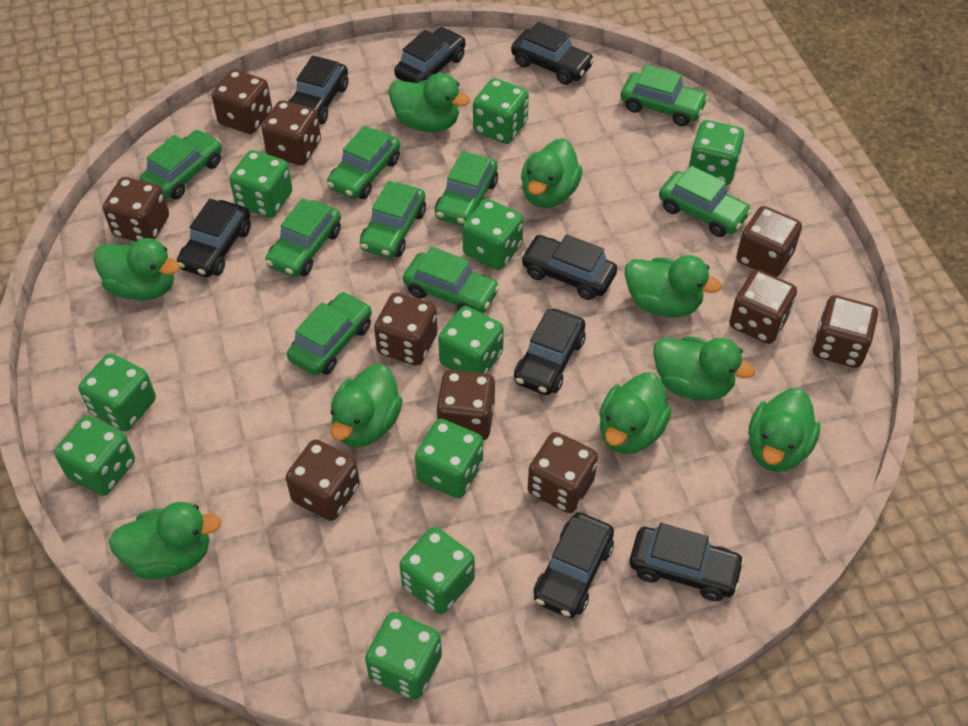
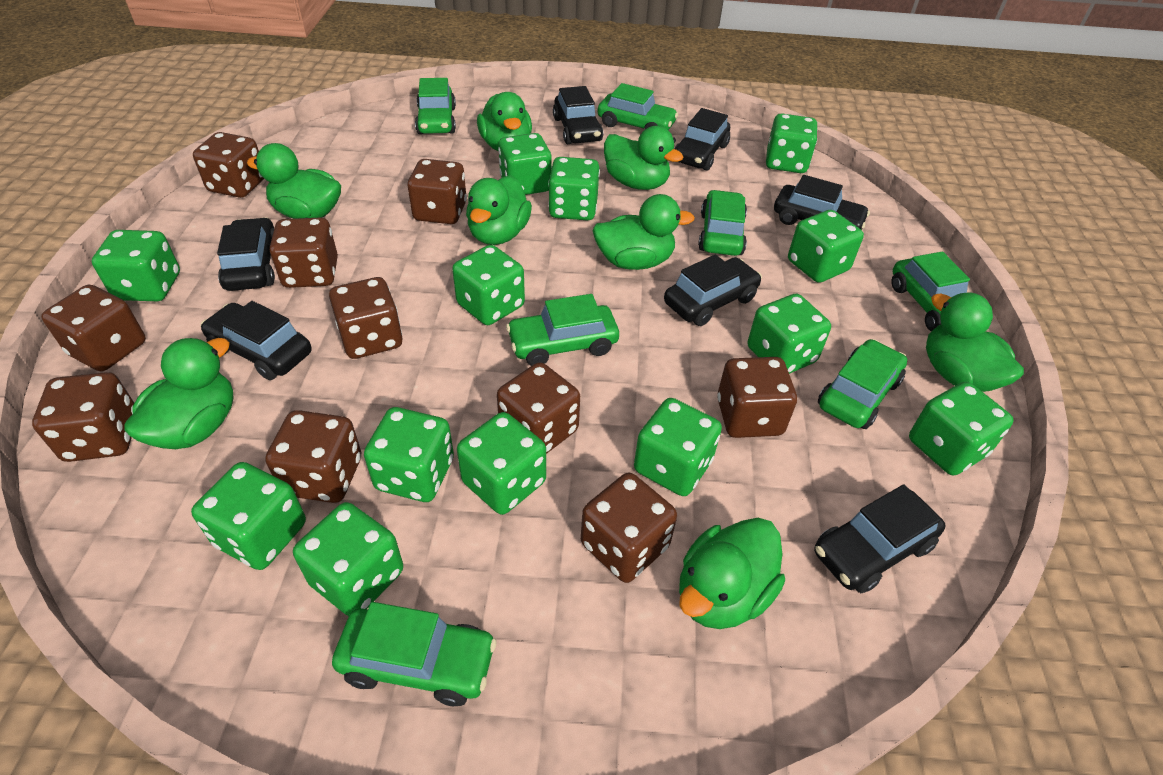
black car: [177,199,251,277] [288,55,349,125] [394,27,465,83] [511,22,594,85] [514,309,585,395] [521,234,617,300] [533,512,614,618] [629,523,745,601] = 8 -> [201,301,312,380] [217,217,275,291] [553,86,603,144] [664,254,762,326] [674,108,730,171] [774,175,870,230] [814,484,946,593] = 7
green car: [140,129,222,200] [265,198,341,277] [287,291,372,375] [327,126,400,199] [360,181,426,258] [403,247,500,313] [435,151,498,226] [621,65,709,126] [659,166,752,237] = 9 -> [332,602,497,706] [415,78,456,134] [506,294,619,366] [598,83,678,130] [698,190,747,256] [818,339,907,429] [891,252,970,331] = 7
green dice: [54,416,135,496] [79,353,156,431] [229,150,293,218] [365,612,442,700] [399,527,475,614] [415,419,483,498] [438,306,504,374] [462,199,523,270] [473,78,529,144] [689,120,744,185] = 10 -> [92,230,180,301] [191,462,306,570] [293,502,403,616] [364,407,454,502] [452,245,525,325] [457,412,546,515] [498,133,552,195] [548,157,600,221] [634,398,722,496] [748,294,831,374] [766,113,817,173] [788,210,864,283] [909,382,1014,476] = 13
green duck: [93,238,180,300] [109,502,222,579] [331,364,403,447] [389,73,470,132] [521,138,583,208] [599,372,671,454] [625,255,722,317] [653,336,755,401] [748,388,820,472] = 9 -> [124,338,234,449] [247,143,341,219] [466,175,532,245] [477,92,532,151] [592,194,695,270] [604,126,683,190] [679,518,785,629] [926,293,1024,392] = 8

